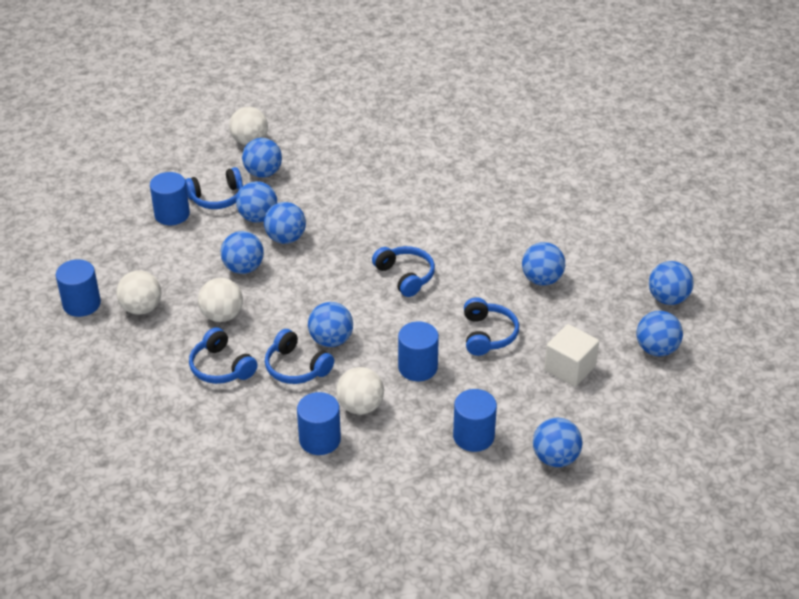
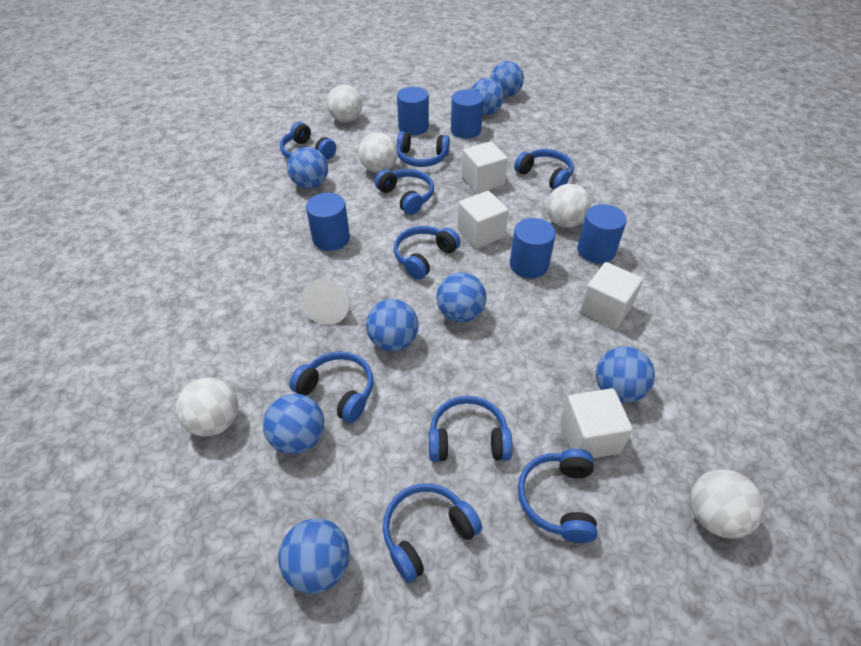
blue ball: [221,231,264,274] [236,181,277,223] [242,138,282,178] [264,202,306,244] [308,302,353,347] [522,242,565,286] [533,418,583,467] [636,311,683,356] [649,261,694,305] = 9 -> [263,394,324,454] [278,518,350,594] [287,147,328,189] [366,299,419,351] [436,272,487,322] [471,78,504,115] [490,61,524,97] [596,346,655,403] = 8
blue headphones: [185,167,243,209] [189,327,258,384] [265,329,334,384] [372,246,435,297] [464,297,519,356] = 5 -> [280,122,336,160] [289,351,373,423] [375,169,434,215] [383,483,482,583] [394,226,460,280] [397,131,450,167] [429,396,513,462] [514,149,574,189] [518,449,598,543] = 9
white ball: [116,270,161,315] [198,278,243,322] [229,107,268,145] [336,367,384,415] = 4 -> [176,378,239,437] [327,85,363,122] [359,132,398,173] [547,184,591,228] [690,469,764,539] = 5
white cone: none = 0 -> [301,279,349,325] = 1
white cube: [544,324,599,387] = 1 -> [458,191,509,249] [462,141,508,193] [560,388,633,458] [580,262,643,329] = 4

